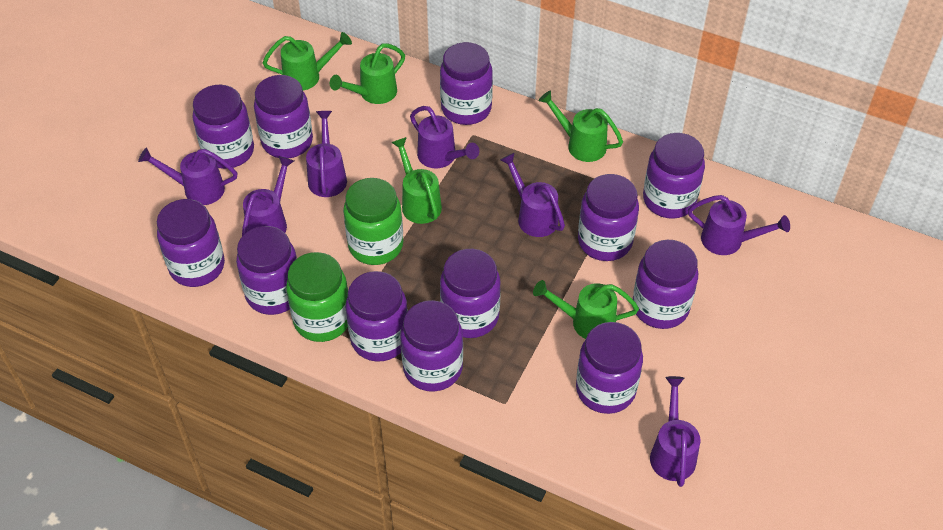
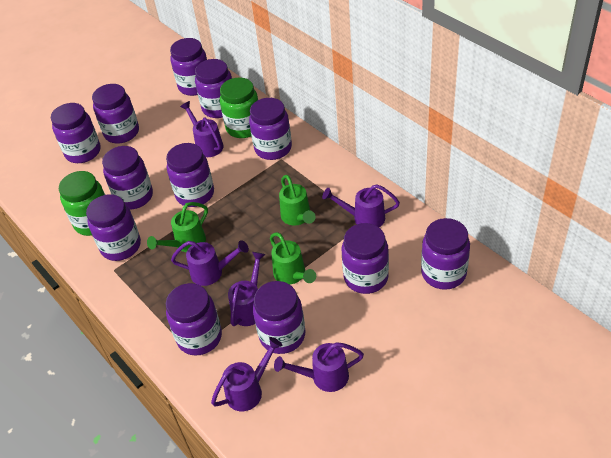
green watering can: [263,32,352,91] [330,43,405,104] [391,137,442,224] [533,280,639,339] [539,90,623,162] = 5 -> [147,202,208,252] [270,232,316,285] [279,175,316,226] = 3
purple watering can: [138,147,238,205] [242,156,294,236] [306,111,347,197] [410,106,479,168] [500,153,565,237] [650,376,700,487] [688,195,790,255] = 7 -> [171,240,249,286] [180,101,224,157] [211,337,283,411] [228,252,266,326] [274,342,364,392] [322,184,400,227] = 6

